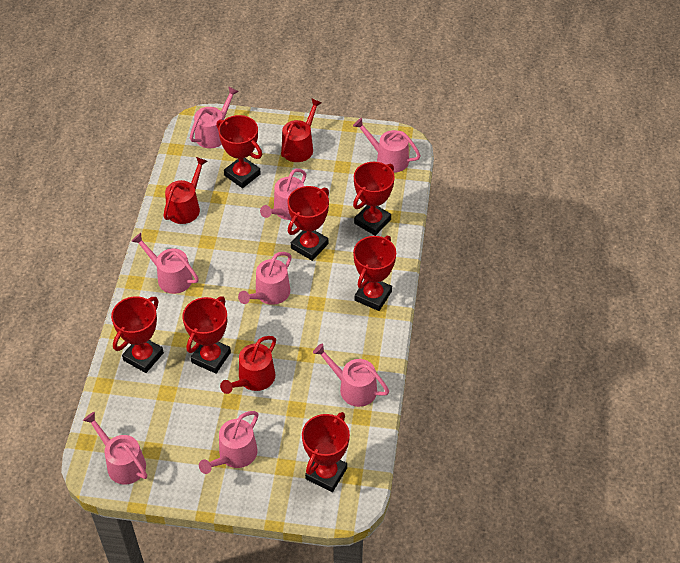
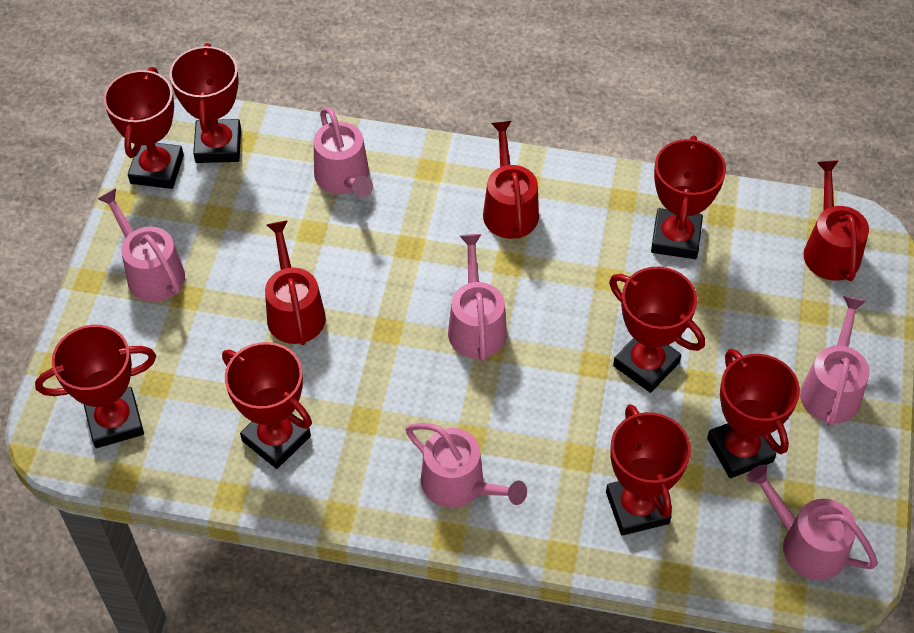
pink watering can: [83,412,147,484] [131,233,199,294] [190,86,239,148] [199,411,258,474] [238,252,292,305] [260,169,306,220] [313,343,389,407] [353,118,421,173] = 8 -> [97,188,185,302] [314,107,373,197] [406,423,527,508] [448,234,507,361] [746,464,878,580] [800,296,870,427] = 6
red trophy: [111,296,164,373] [182,296,231,374] [216,115,262,188] [287,186,329,261] [302,412,350,492] [353,162,395,236] [353,236,396,311] = 7 -> [35,325,156,448] [103,67,184,189] [169,43,241,163] [222,342,312,469] [606,404,691,536] [609,267,705,393] [651,135,726,259] [707,349,800,478] = 8

